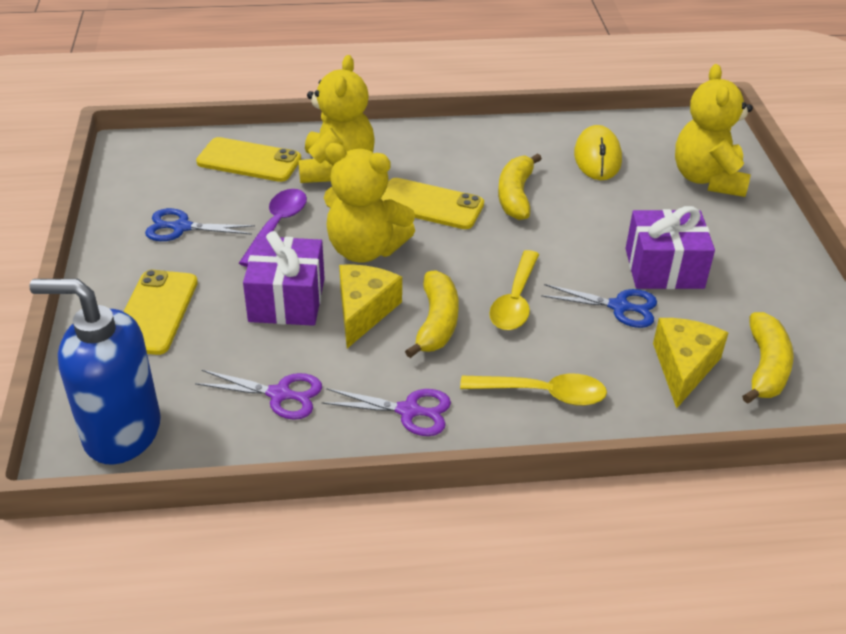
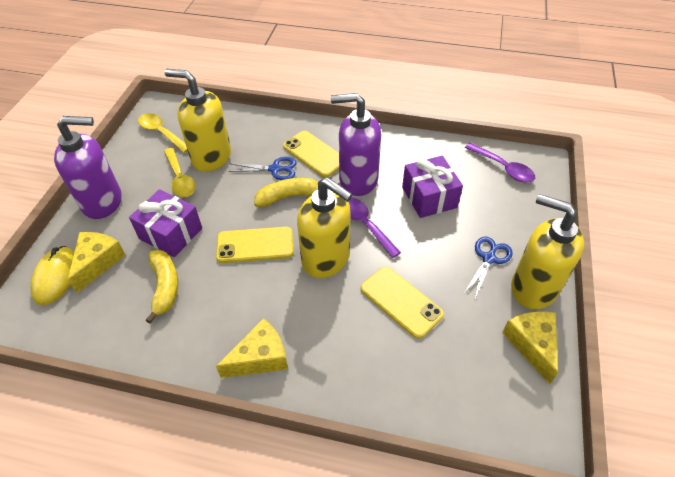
blue soap dispenser: [30,279,161,464] = 1 -> none = 0
purple scissors: [195,370,322,420] [321,388,451,436] = 2 -> none = 0
purple soap dispenser: none = 0 -> [54,116,122,219] [331,93,381,196] = 2
purple spoon: [239,189,307,267] = 1 -> [348,197,401,258] [465,143,535,183] = 2
yellow banana: [405,270,459,358] [498,153,542,220] [742,312,793,404] = 3 -> [146,250,178,324] [254,178,318,207] = 2
yellow cheese: [339,264,402,348] [653,318,728,408] = 2 -> [68,232,125,293] [216,318,288,378] [502,311,558,384] = 3
yellow soap dispenser: none = 0 -> [165,69,231,172] [297,177,353,278] [511,194,584,309] = 3
yellow teddy bear: [298,55,374,183] [324,143,415,263] [675,64,753,197] = 3 -> none = 0

